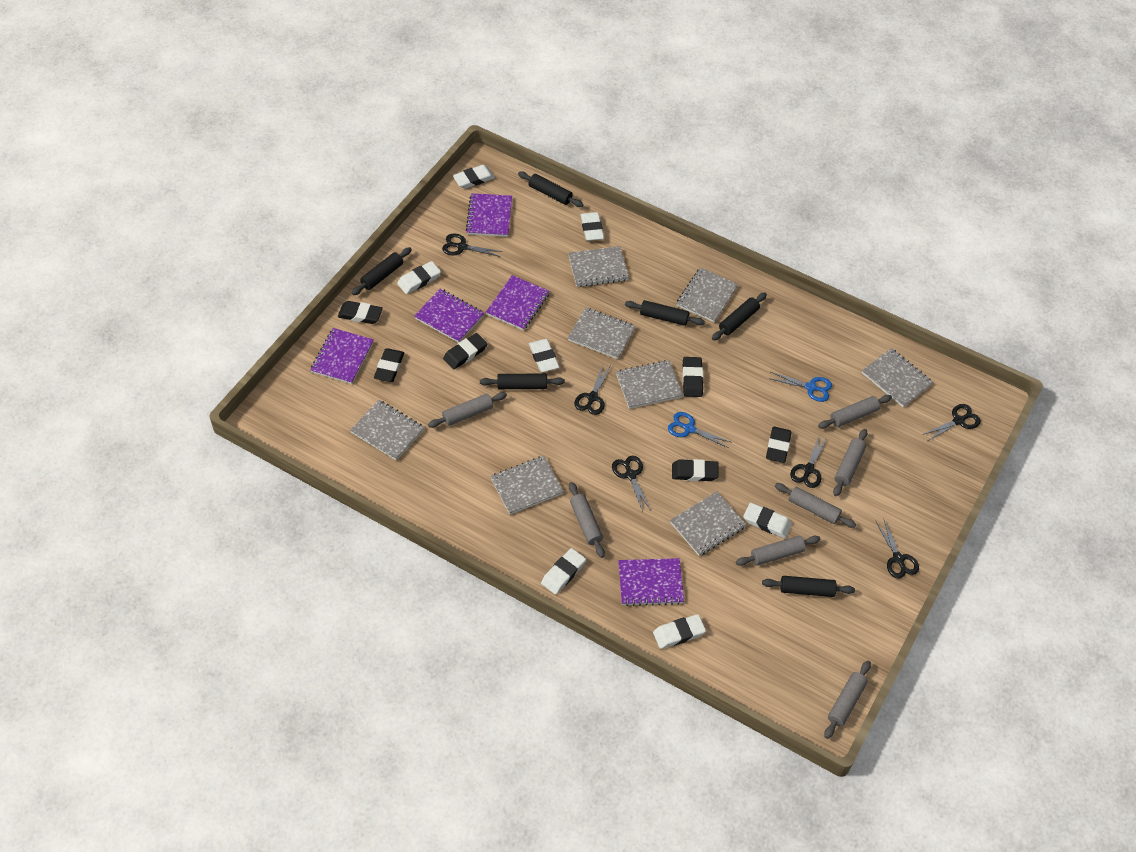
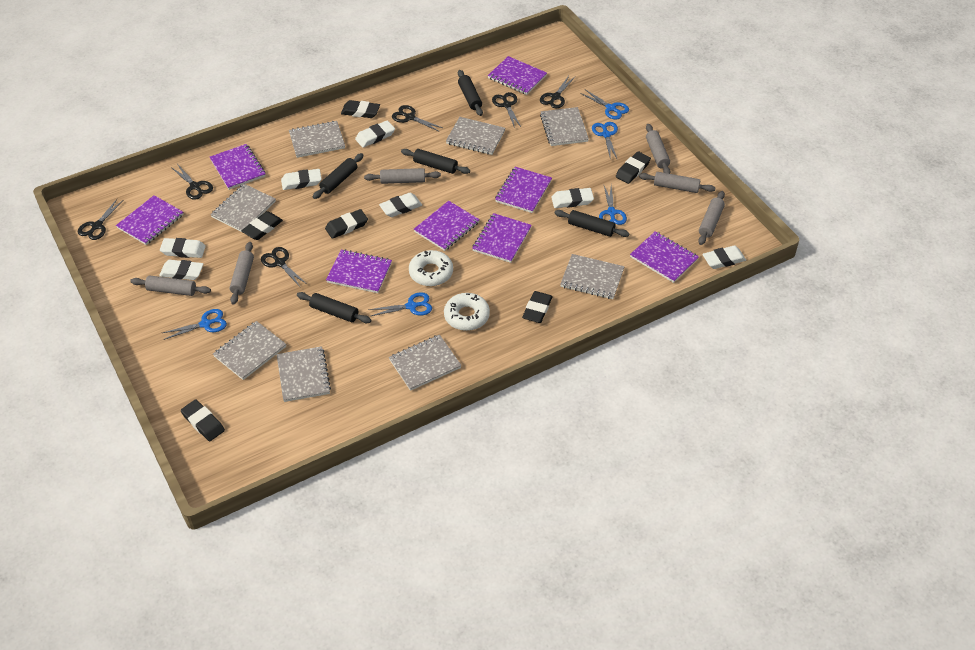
black rolling pin: [351,247,412,295] [480,373,565,389] [518,171,584,207] [625,300,705,326] [712,293,767,341] [762,576,855,597] = 6 -> [297,292,371,323] [313,153,364,199] [401,149,470,174] [458,70,483,116] [555,210,630,237] = 5
blue scissors: [668,412,731,448] [768,372,832,402] = 2 -> [163,309,227,340] [369,292,432,316] [580,90,629,120] [592,122,618,158] [599,186,627,225] = 5
grey rolling pin: [428,392,507,428] [569,482,605,558] [736,536,820,566] [775,483,856,528] [818,395,892,429] [824,661,871,739] [833,429,867,496] = 7 -> [130,275,211,296] [229,242,254,304] [364,168,441,184] [639,172,715,193] [646,124,671,174] [699,191,725,245] = 6
purple notebook: [311,328,374,384] [414,289,484,343] [466,193,512,237] [486,275,550,331] [618,558,684,606] = 5 -> [116,195,184,245] [210,144,266,190] [326,249,392,293] [414,201,480,251] [472,213,532,263] [488,56,547,95] [495,167,552,213] [630,231,699,283] = 8
white donut: none = 0 -> [409,250,453,286] [444,293,490,331] = 2

